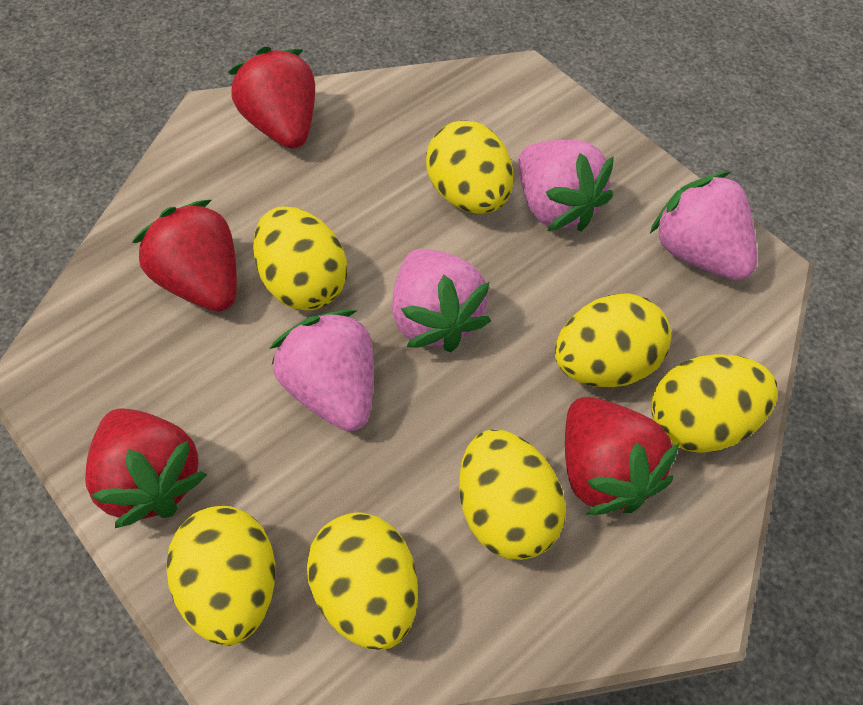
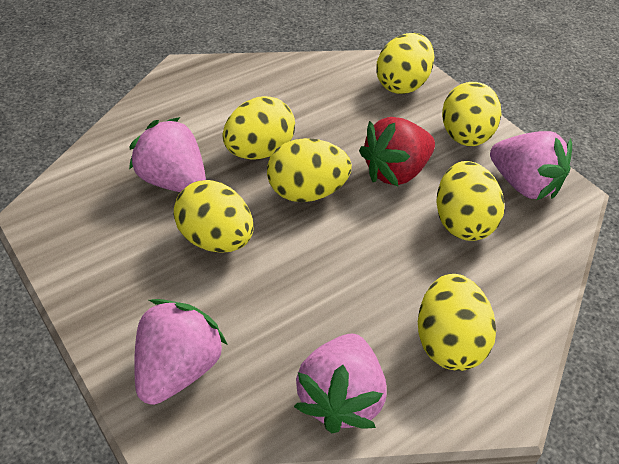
red strawberry: [85,408,207,528] [132,200,237,311] [228,47,315,149] [565,397,679,515] = 4 -> [359,117,435,186] = 1

